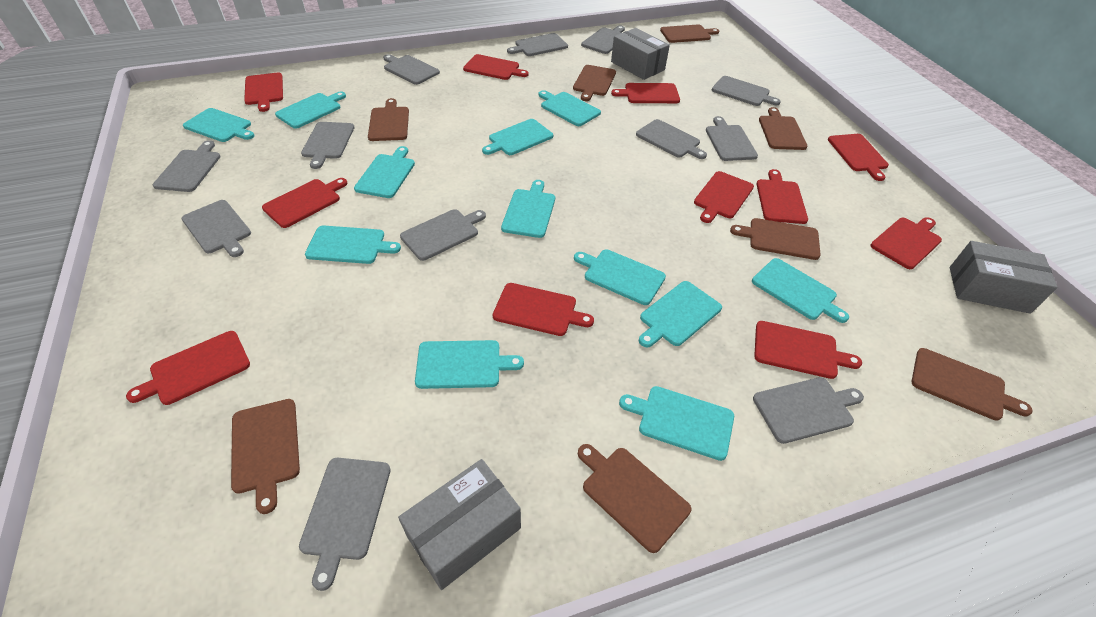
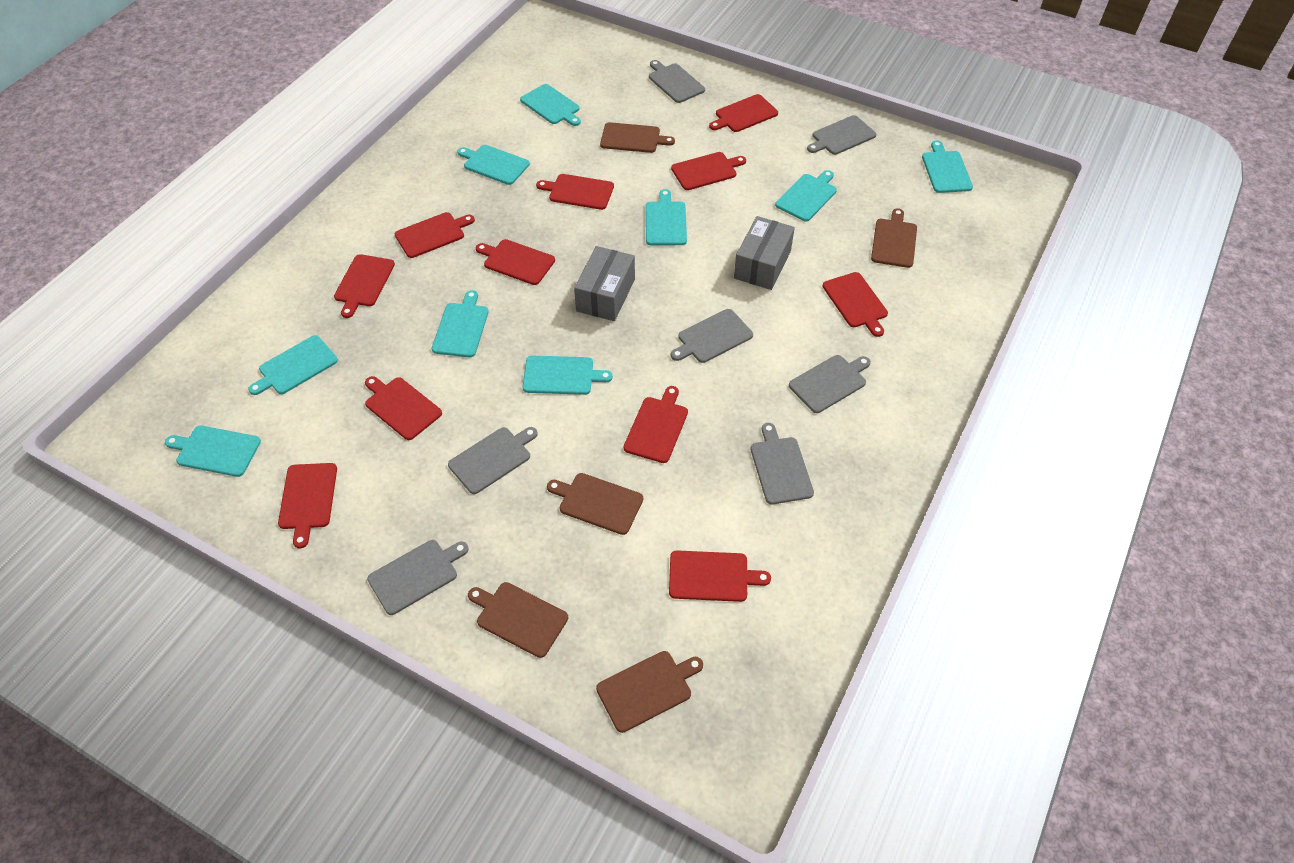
brown cutting board: [231,399,300,514] [368,98,409,141] [573,65,616,101] [578,444,691,553] [660,25,719,43] [730,218,821,260] [759,107,808,150] [912,348,1033,420] = 8 -> [468,582,568,658] [547,473,643,535] [596,651,703,733] [600,122,675,153] [871,208,917,268] = 5
grey box: [398,459,521,590] [611,28,670,80] [950,241,1058,314] = 3 -> [574,246,635,321] [734,216,795,290] = 2
grey cutting board: [153,140,221,192] [181,200,251,257] [299,458,391,591] [301,122,354,169] [383,54,440,85] [400,209,486,261] [507,33,568,56] [581,25,625,54] [636,119,707,159] [706,116,758,161] [712,76,781,106] [753,377,864,444] = 12 -> [367,540,469,615] [448,427,538,494] [649,60,705,103] [671,309,753,363] [750,423,814,504] [789,355,871,413] [807,115,876,155] = 7
turquoise cutting board: [183,108,255,142] [275,91,346,129] [305,225,401,264] [354,146,415,198] [415,340,524,389] [482,119,553,155] [501,180,555,238] [538,90,601,126] [574,249,666,305] [619,386,734,461] [639,281,722,347] [752,258,849,323] = 12 -> [165,426,261,477] [248,335,338,395] [432,290,489,357] [457,145,530,185] [520,84,581,126] [522,356,613,395] [646,189,687,246] [775,170,837,222] [922,140,973,193] = 9

